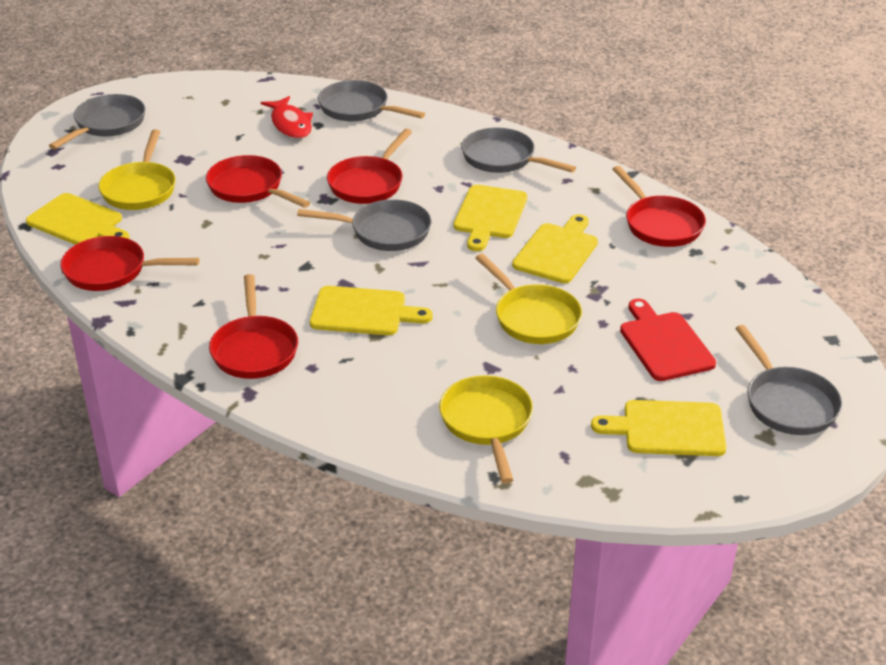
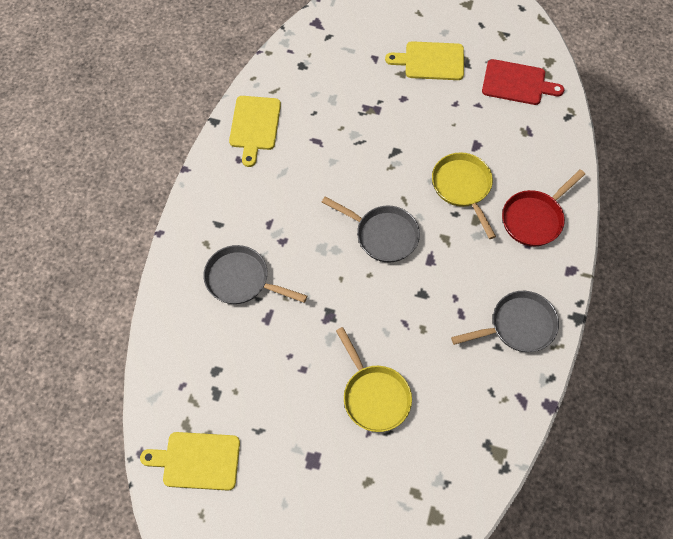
grey pan: [49,94,145,149] [297,199,431,251] [318,80,425,121] [461,128,576,173] [735,325,842,435] = 5 -> [203,245,307,304] [322,196,420,263] [451,291,559,352] = 3
red fish: [261,96,313,139] = 1 -> none = 0
red pan: [60,236,200,291] [206,155,310,208] [209,274,298,379] [327,129,412,204] [612,166,706,247] = 5 -> [502,169,585,246] = 1
yellow cutting board: [26,193,129,245] [310,286,433,335] [454,185,527,251] [512,214,598,283] [591,400,727,456] = 5 -> [140,432,240,490] [229,96,281,167] [385,41,464,80] = 3
yellow pan: [98,129,176,210] [439,375,533,484] [475,254,582,344] = 3 -> [336,327,412,432] [432,152,496,239] = 2

